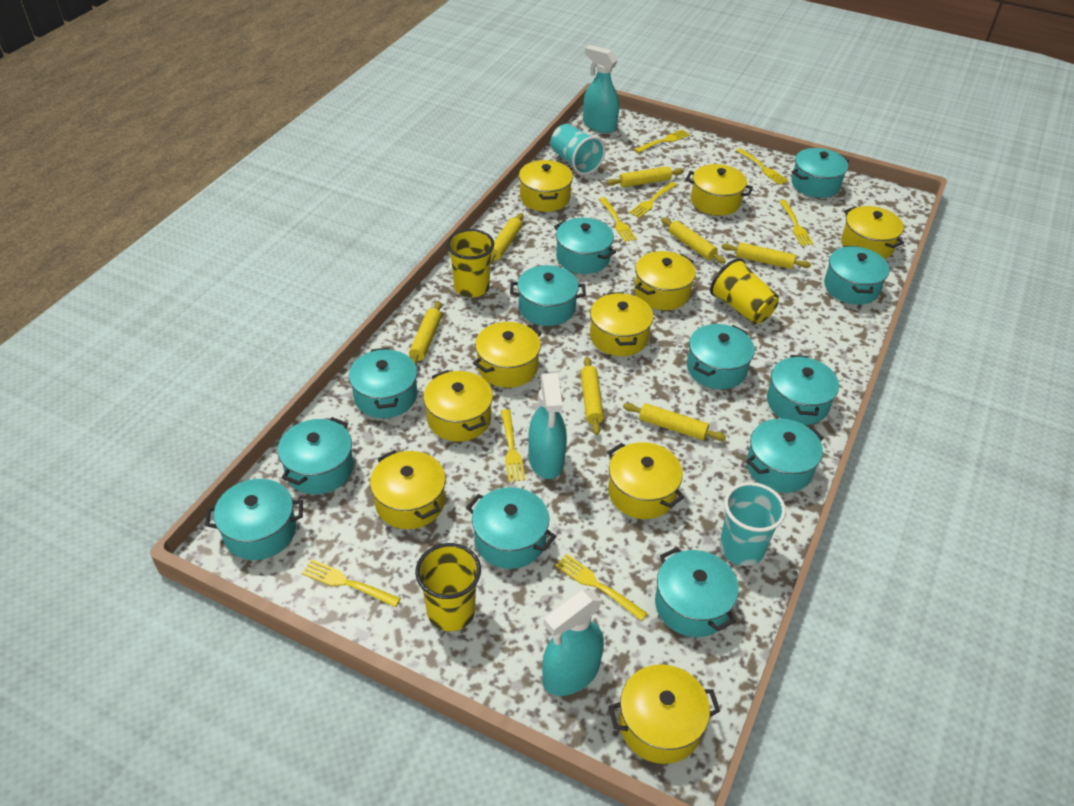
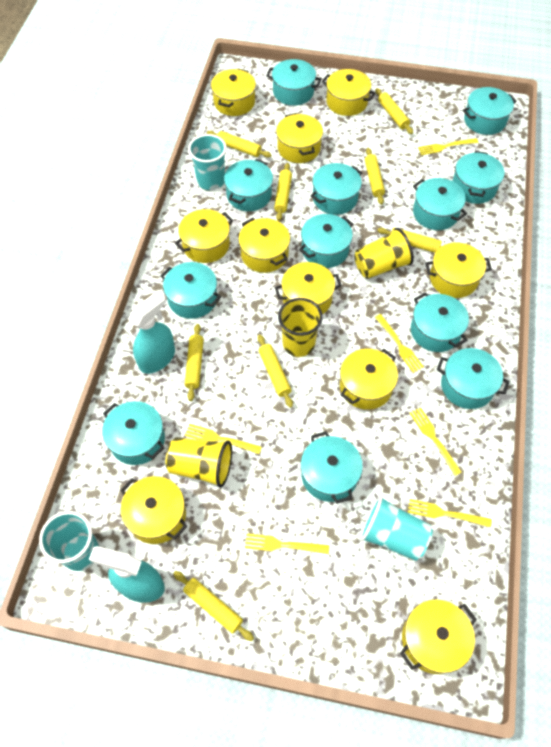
turquoise cup: [550,124,605,175] [720,482,786,566] = 2 -> [39,511,99,571] [188,134,227,190] [360,495,433,561] = 3
turquoise spray bottle: [528,373,567,479] [542,590,604,696] [583,45,619,133] = 3 -> [89,546,165,603] [128,291,175,374] = 2
yellow fork: [302,559,401,607] [501,409,525,482] [555,554,648,621] [599,197,637,242] [629,182,677,218] [634,129,690,153] [736,148,788,185] [779,200,814,246] = 8 -> [185,424,262,454] [245,533,329,554] [375,314,424,373] [408,499,492,527] [409,408,462,476] [418,138,478,155] = 6
yellow rolling pin: [409,301,442,366] [490,213,524,265] [580,357,604,435] [607,166,684,187] [623,403,726,441] [661,218,726,264] [721,242,811,269] = 7 -> [173,571,254,641] [185,324,204,401] [207,131,272,158] [257,334,293,408] [274,163,292,221] [365,148,385,205] [375,88,413,134] [377,227,442,253] = 8

